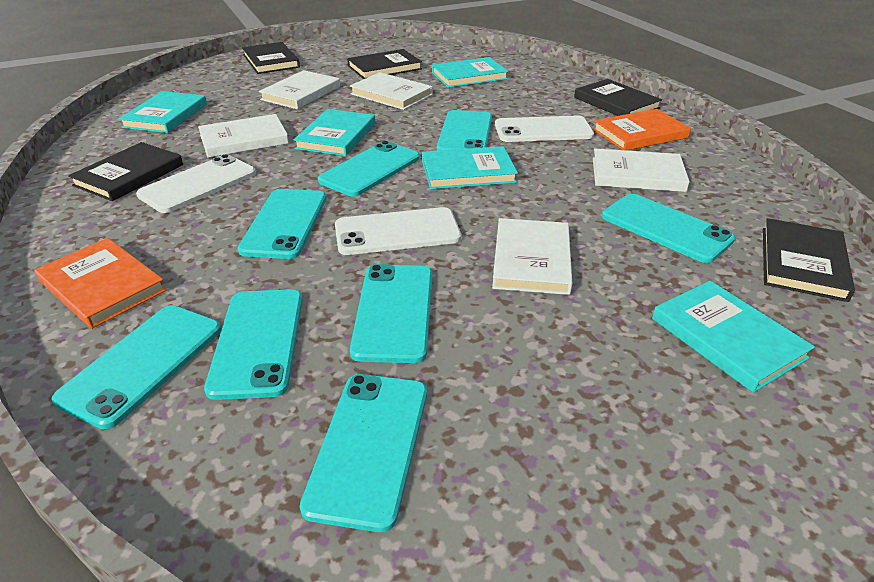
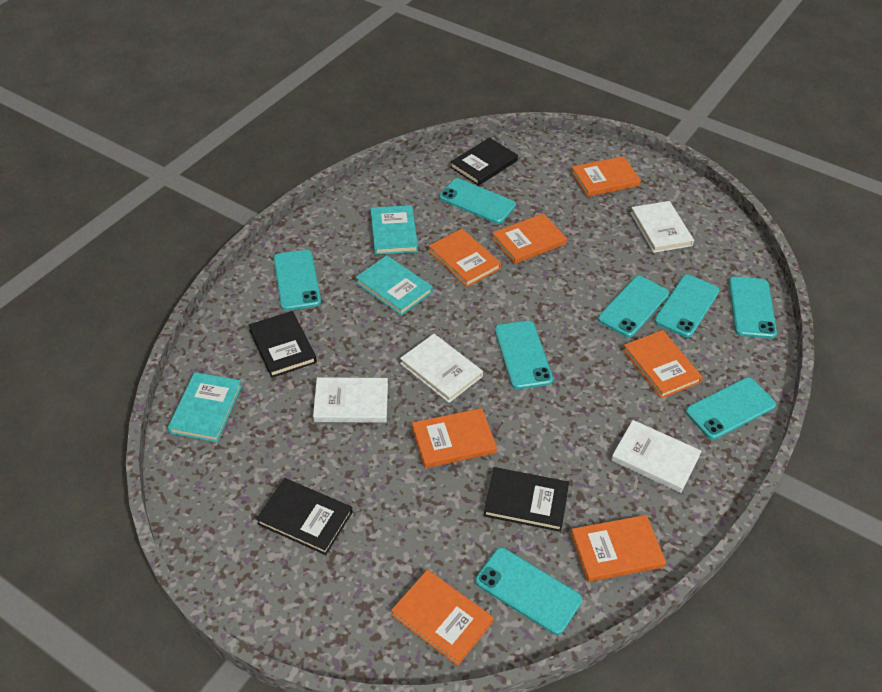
black book: [68,142,183,201] [242,42,300,74] [347,49,422,79] [574,79,662,116] [763,218,855,302] = 5 -> [249,311,317,378] [256,478,353,555] [450,138,518,186] [484,467,569,532] = 4
orange book: [35,238,167,329] [593,109,691,151] = 2 -> [391,570,494,666] [412,408,497,468] [428,229,501,287] [492,213,567,264] [571,156,641,197] [571,515,666,582] [623,330,703,399] = 7
turquoise book: [119,91,207,133] [293,109,375,156] [422,146,518,189] [432,57,508,88] [652,281,815,393] = 5 -> [168,372,242,442] [355,255,433,316] [370,205,418,255] = 3
white book: [198,114,289,158] [259,70,340,109] [350,72,433,110] [492,218,573,295] [593,149,690,192] = 5 -> [313,377,388,423] [400,334,483,403] [611,420,701,493] [630,201,694,253] = 4
white phone: [136,154,256,213] [335,207,461,255] [495,116,594,142] = 3 -> none = 0

